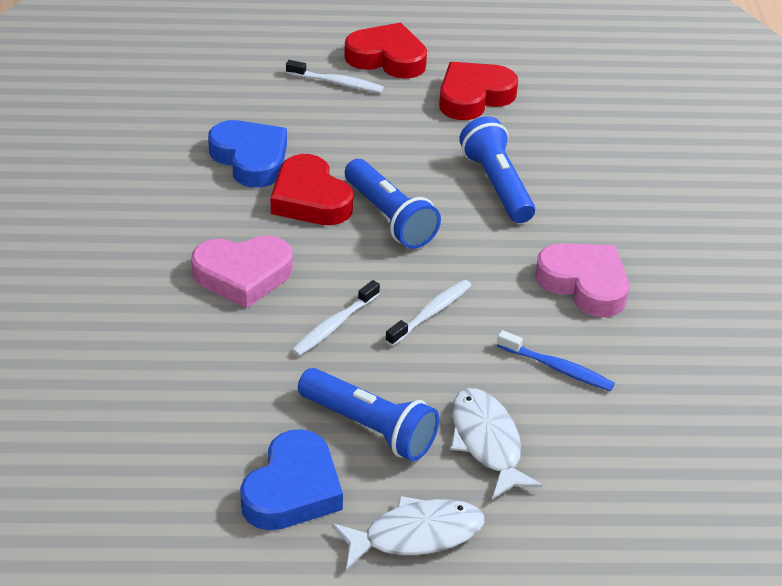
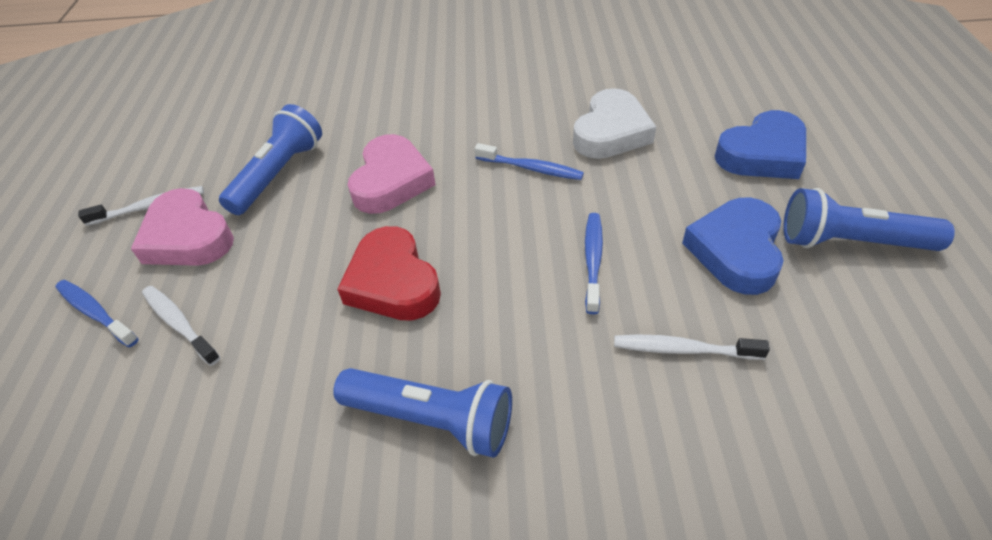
blue toothbrush: [497,330,615,391] = 1 -> [55,280,139,347] [475,143,584,180] [585,213,603,314] = 3
red heart: [270,154,353,225] [344,23,427,79] [439,62,518,120] = 3 -> [337,226,441,321] = 1
white fish: [332,496,484,570] [450,388,543,499] = 2 -> none = 0
white heart: none = 0 -> [573,88,656,159] = 1

